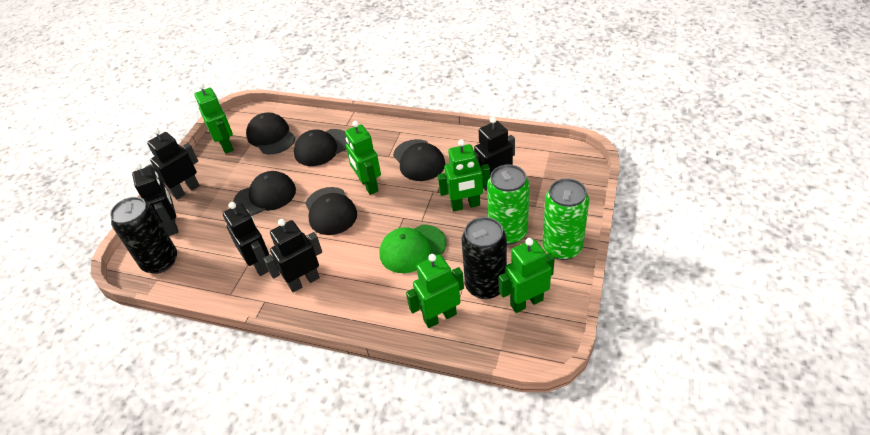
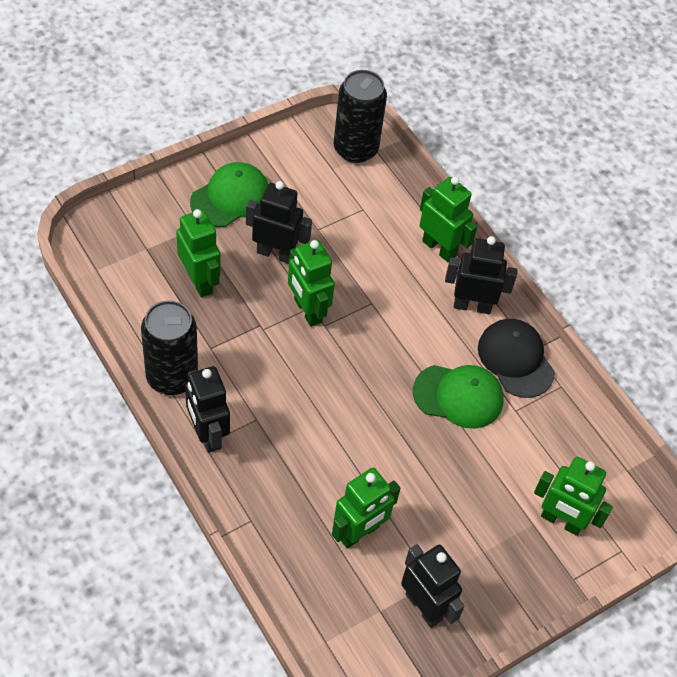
black cap: [233,171,296,216] [246,112,295,154] [294,129,347,166] [305,187,357,235] [393,139,445,181] = 5 -> [478,319,555,398] = 1
black robot: [132,163,179,236] [146,128,200,200] [223,202,269,276] [264,219,322,292] [474,117,515,191] = 5 -> [185,366,230,453] [246,181,312,264] [401,544,465,628] [445,236,517,314] = 4
green can: [487,164,530,245] [542,178,589,260] = 2 -> none = 0
green cap: [380,225,447,273] = 1 -> [190,162,268,227] [413,365,504,429] = 2

